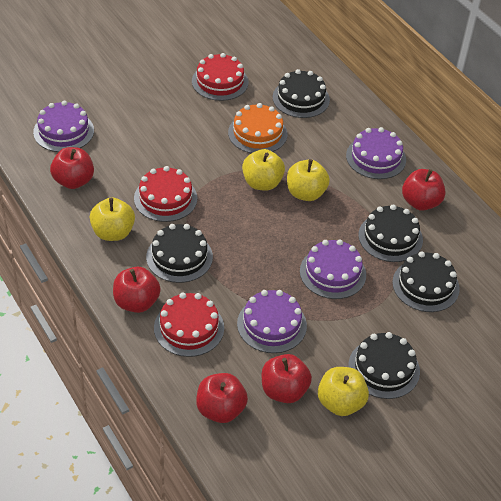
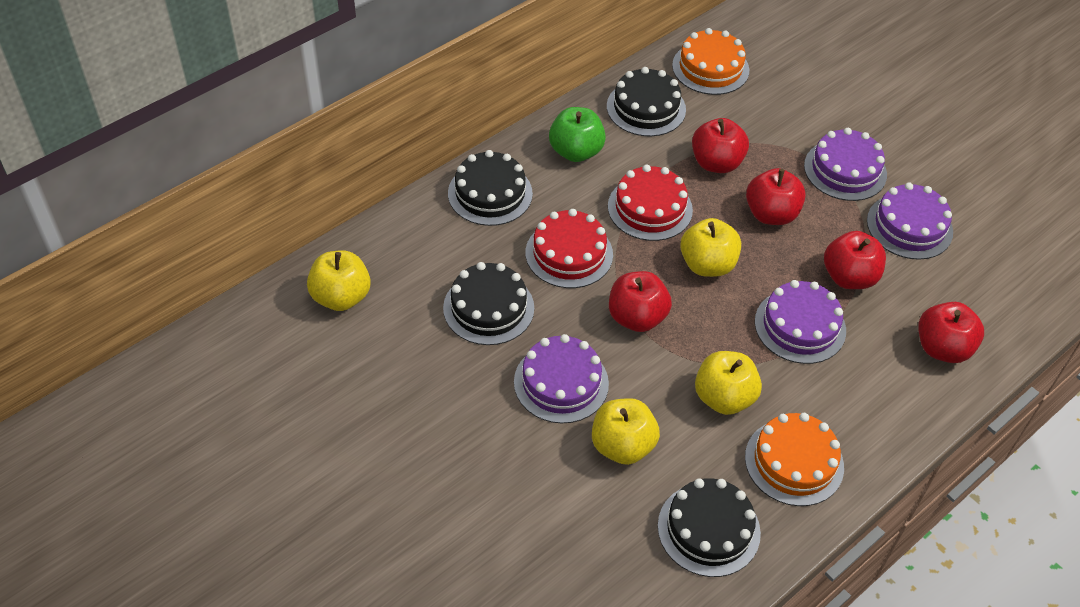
black cake: [146,224,213,283] [273,69,330,118] [348,332,420,399] [358,205,423,262] [392,251,460,312] = 5 -> [443,262,534,345] [448,150,533,226] [607,67,686,137] [658,478,761,577] = 4
green apple: none = 0 -> [549,107,606,162] = 1
orange cake: [228,103,287,153] = 1 -> [672,28,749,95] [745,413,844,506] = 2
red cake: [134,166,197,222] [154,292,224,357] [192,53,248,101] = 3 -> [525,209,613,288] [608,165,693,241] = 2

